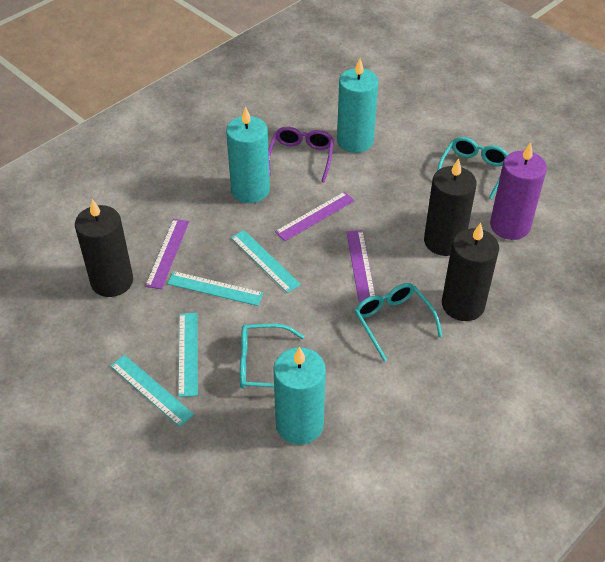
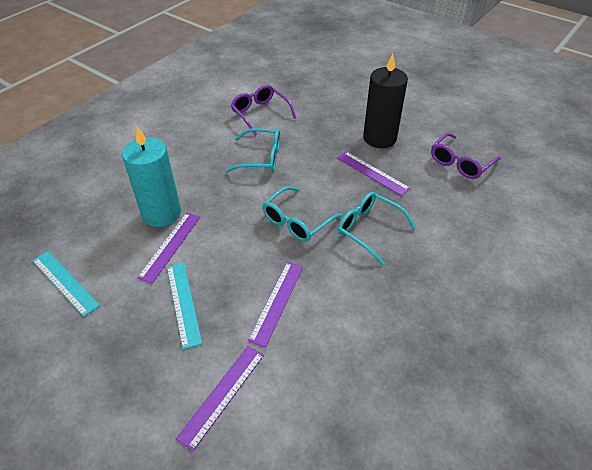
black candle: [75,199,133,297] [424,158,477,256] [442,223,499,321] = 3 -> [363,54,408,148] = 1
purple candle: [490,142,547,240] = 1 -> none = 0
purple glasses: [268,127,334,183] = 1 -> [231,85,296,136] [431,133,501,179] = 2
purple ruler: [145,219,189,289] [275,192,355,241] [346,230,375,302] = 3 -> [137,212,200,284] [176,346,264,451] [248,262,303,347] [337,151,410,196] = 4
turquoise candle: [226,106,270,203] [273,347,326,445] [337,58,378,153] = 3 -> [122,126,181,227] = 1
turquoise ruler: [110,355,194,427] [167,271,263,306] [178,313,198,397] [231,230,301,293] = 4 -> [32,251,100,317] [167,263,202,349] = 2

